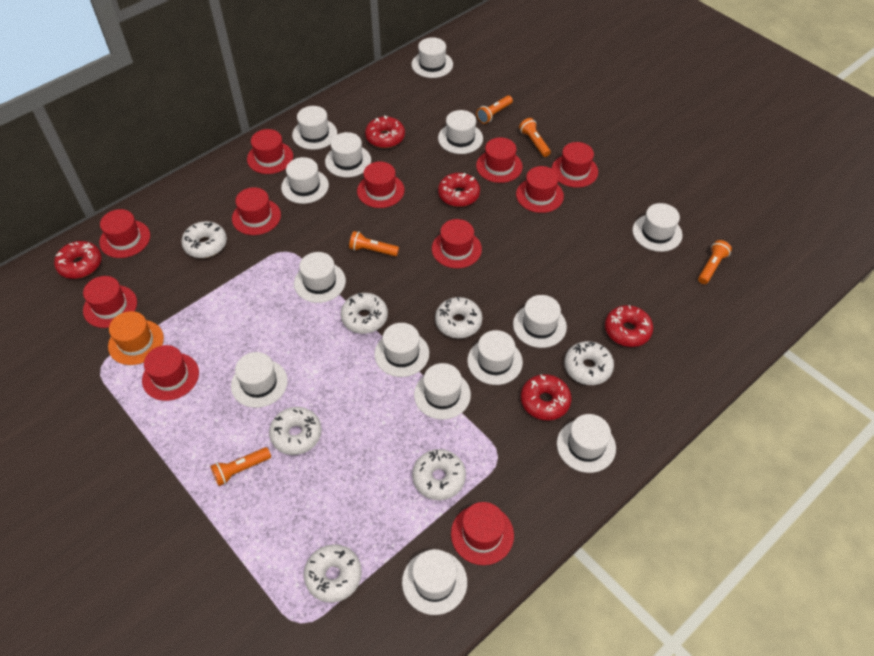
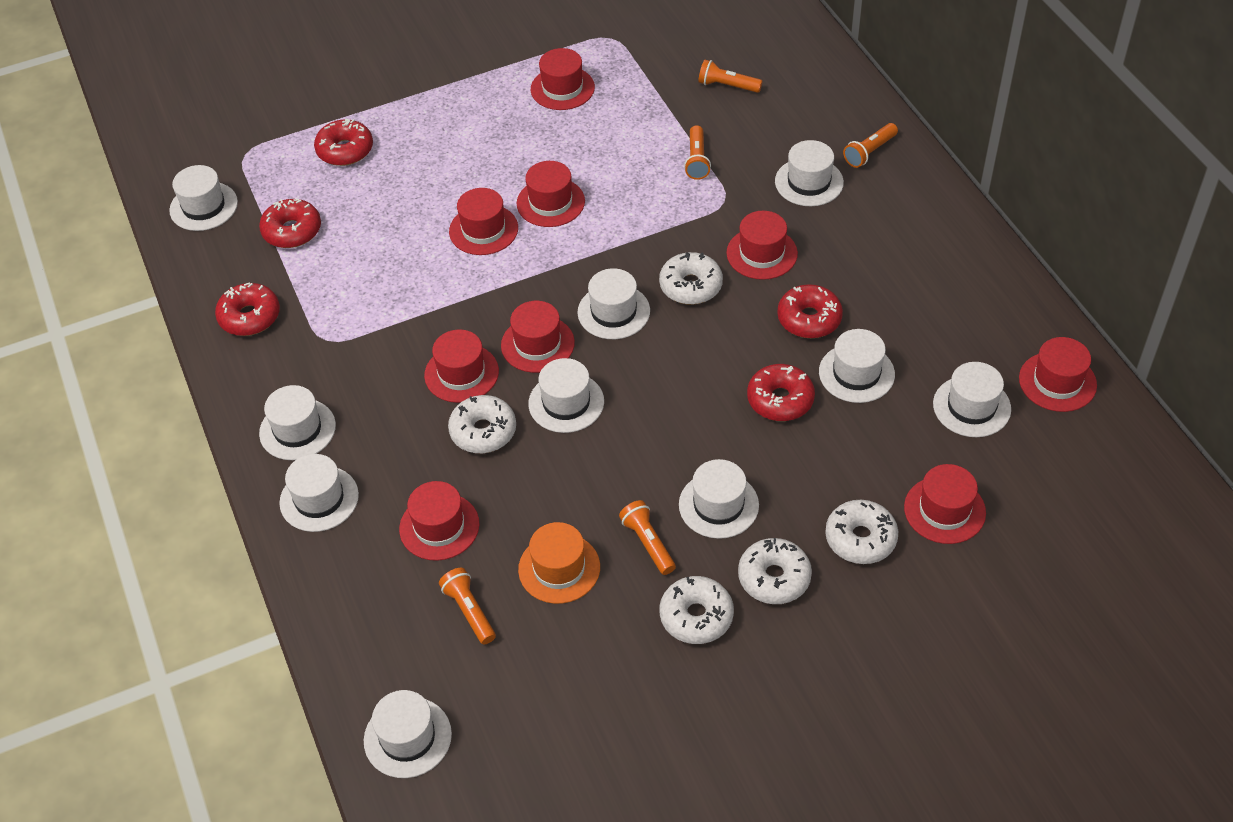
red hat: [83,276,137,328] [99,209,150,258] [142,345,199,401] [232,187,281,235] [247,129,293,174] [357,162,404,208] [432,219,482,268] [451,502,514,565] [476,137,523,183] [516,166,564,213] [552,142,598,188] = 11 -> [399,481,480,561] [424,329,499,403] [449,188,518,255] [501,301,575,373] [517,161,585,227] [531,48,595,110] [726,211,798,280] [904,464,986,544] [1019,337,1097,412] = 9
white donut: [181,221,227,258] [269,407,322,455] [304,544,362,603] [341,293,388,334] [412,449,466,500] [435,297,482,338] [564,341,614,385] = 7 -> [448,395,516,453] [659,252,723,305] [660,576,734,644] [738,538,812,604] [825,500,898,564] = 5
white hat: [231,352,288,408] [281,157,329,204] [292,106,337,150] [294,252,346,303] [325,132,371,177] [374,323,429,377] [402,549,467,615] [411,37,453,78] [414,363,471,420] [438,110,483,154] [467,330,523,385] [513,295,567,348] [557,414,616,473] [632,203,682,252] = 14 -> [169,165,238,231] [259,385,336,460] [279,454,359,532] [364,690,452,778] [528,358,604,433] [577,268,650,339] [679,459,759,539] [775,140,844,206] [819,329,895,403] [933,362,1011,437] = 10

